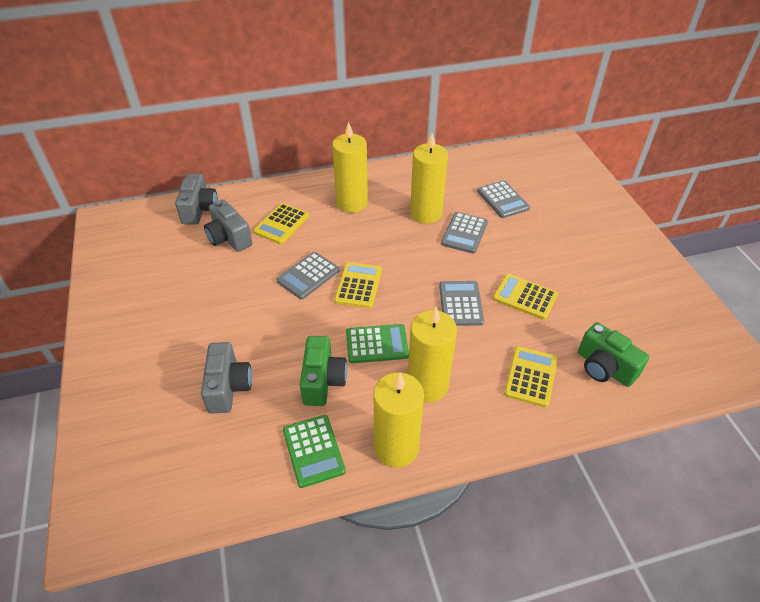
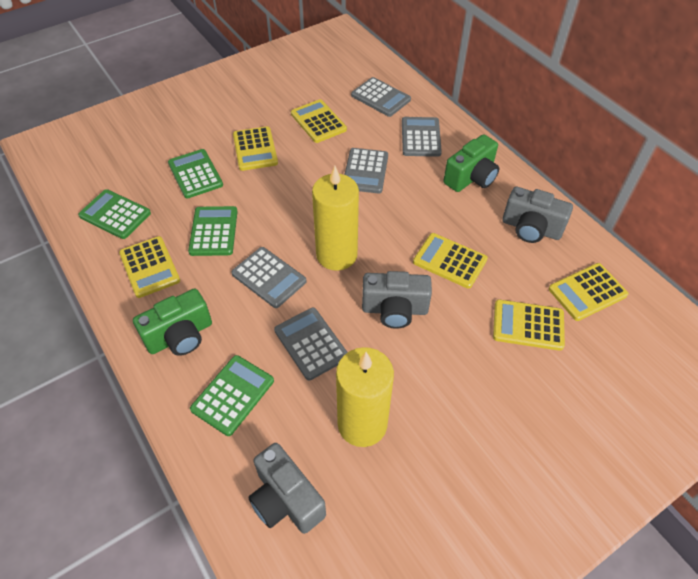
green calculator: [283,415,346,488] [346,324,409,363] = 2 -> [78,189,151,239] [168,149,223,199] [188,206,238,256] [190,355,274,436] = 4
grey calculator: [276,252,340,299] [439,281,484,326] [441,212,488,254] [477,180,530,218] = 4 -> [231,247,307,308] [274,308,348,381] [344,148,388,194] [351,77,411,117] [402,117,442,157] = 5
yellow calculator: [254,203,309,244] [334,262,382,308] [493,274,558,320] [504,346,558,407] = 4 -> [119,236,180,298] [233,126,278,171] [291,99,347,143] [413,233,488,289] [493,299,565,351] [549,263,628,321] = 6
yellow candle: [332,122,368,213] [373,372,424,468] [408,307,457,402] [410,133,448,224] = 4 -> [312,166,359,271] [336,347,394,447] = 2

